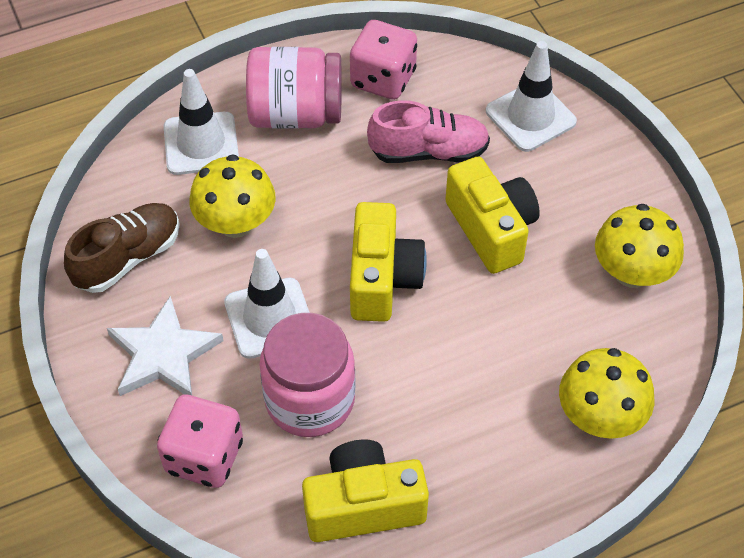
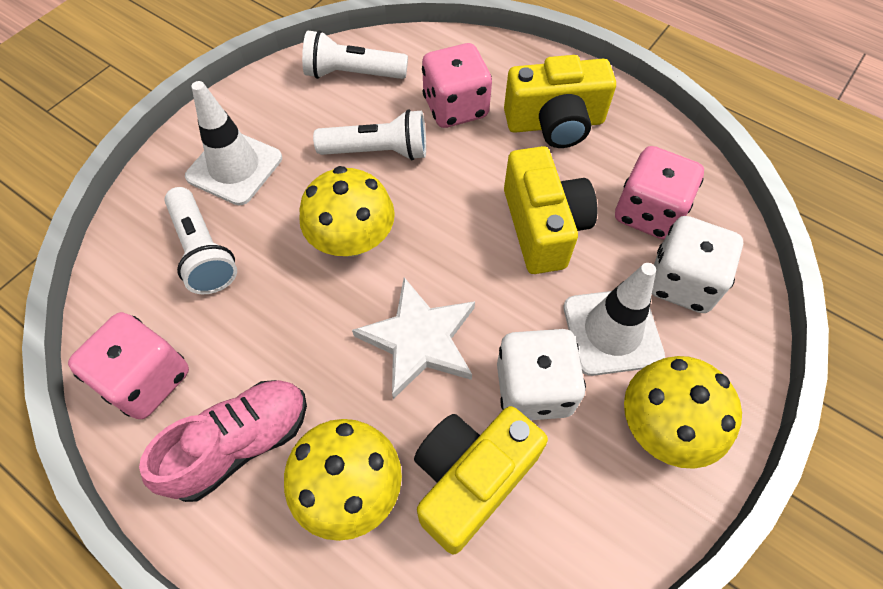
brown shoe: [64,203,180,293] = 1 -> none = 0
pink dice: [157,395,243,488] [350,20,417,100] = 2 -> [68,312,189,419] [422,43,492,128] [615,146,704,240] = 3
pink jar: [246,47,342,129] [259,313,356,437] = 2 -> none = 0
white dice: none = 0 -> [497,329,586,420] [652,216,743,313] = 2
white flashlight: none = 0 -> [164,187,237,294] [302,30,408,79] [313,109,426,160] = 3
white traffic cone: [164,69,239,175] [224,249,310,359] [486,41,577,152] = 3 -> [185,81,282,205] [564,263,665,376] = 2

